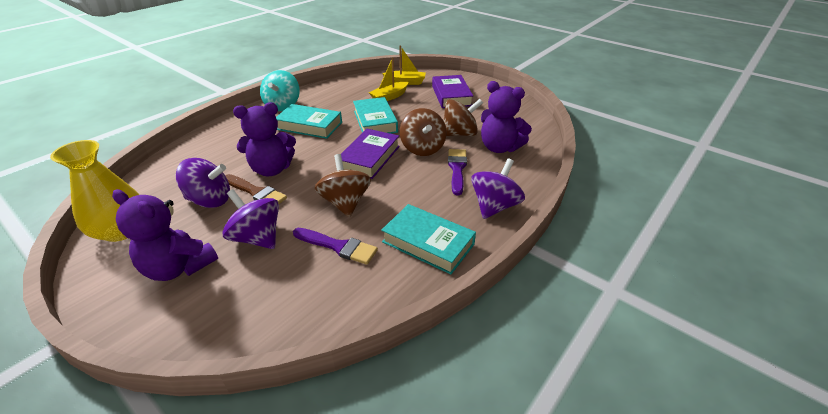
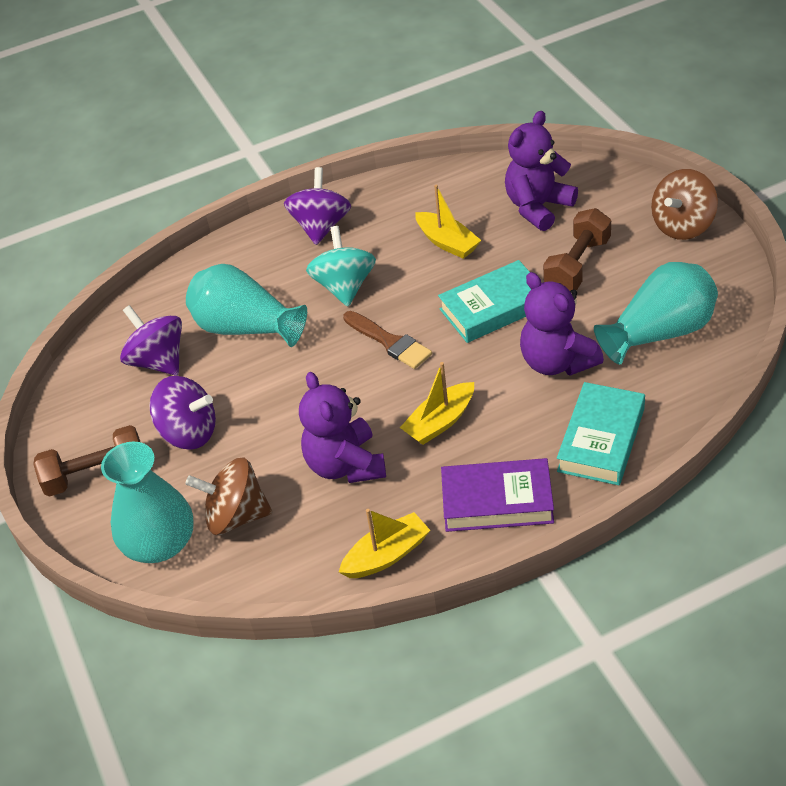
brown dumbbell: none = 0 -> [33,425,140,497] [543,208,611,291] = 2
brown spinning top: [315,154,371,217] [400,108,446,156] [443,99,483,136] = 3 -> [185,458,273,535] [651,169,718,240] = 2
purple book: [341,129,400,179] [432,75,473,108] = 2 -> [441,458,554,532] = 1
purple brush: [293,228,378,265] [448,149,467,195] = 2 -> none = 0
turquoise book: [276,104,342,139] [353,97,398,134] [381,204,476,274] = 3 -> [438,260,531,343] [557,382,645,485] = 2
turquoise vase: none = 0 -> [101,442,194,563] [186,264,307,347] [594,262,718,365] = 3
yellow boat: [369,57,408,101] [382,45,426,85] = 2 -> [339,509,430,578] [400,362,474,445] [415,185,481,259] = 3
yellow vase: [50,140,139,242] = 1 -> none = 0

